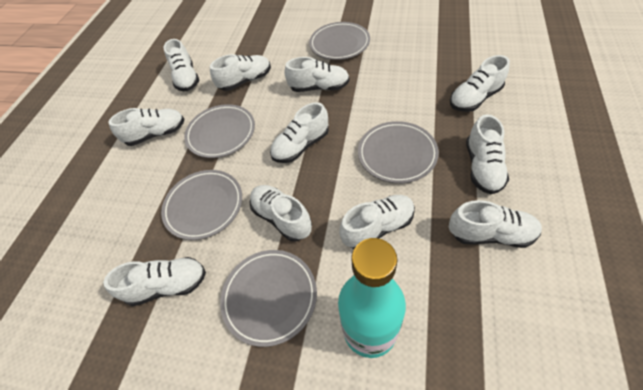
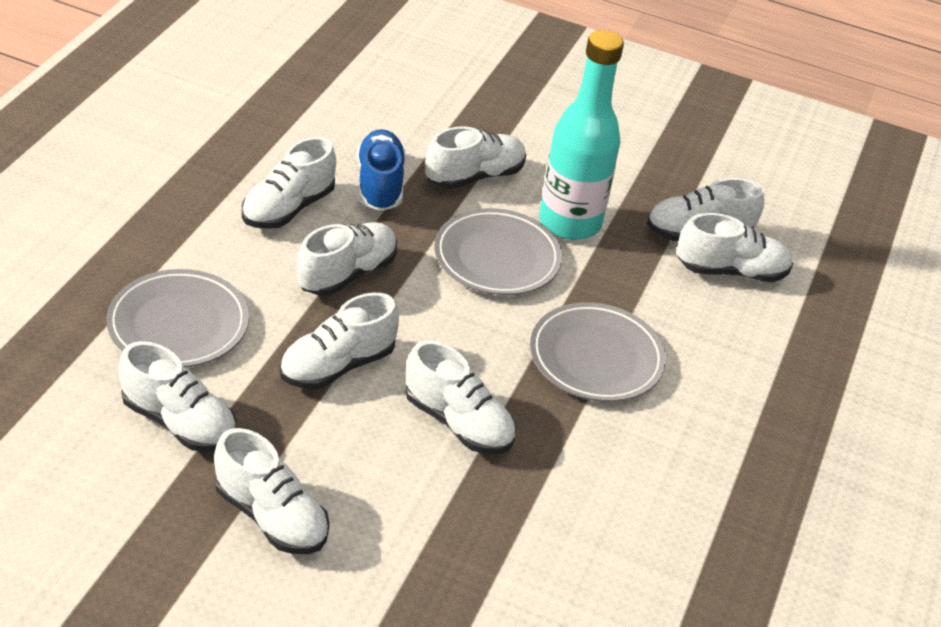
blue shoe: none = 0 -> [356,129,406,211] = 1
grey plate: [161,170,242,240] [184,104,255,158] [220,250,317,347] [309,22,370,60] [358,121,439,183] = 5 -> [106,269,249,368] [434,208,562,295] [530,302,666,402] = 3
white shoe: [103,257,206,306] [108,108,185,146] [164,39,200,91] [210,54,271,91] [250,185,312,241] [270,102,329,163] [284,57,350,92] [339,195,415,249] [449,200,542,248] [450,55,510,112] [466,114,509,194] = 11 -> [119,341,237,452] [214,428,329,554] [242,137,336,229] [280,292,399,389] [296,222,397,296] [406,340,516,454] [425,126,526,189] [647,178,764,241] [677,213,793,282] = 9

